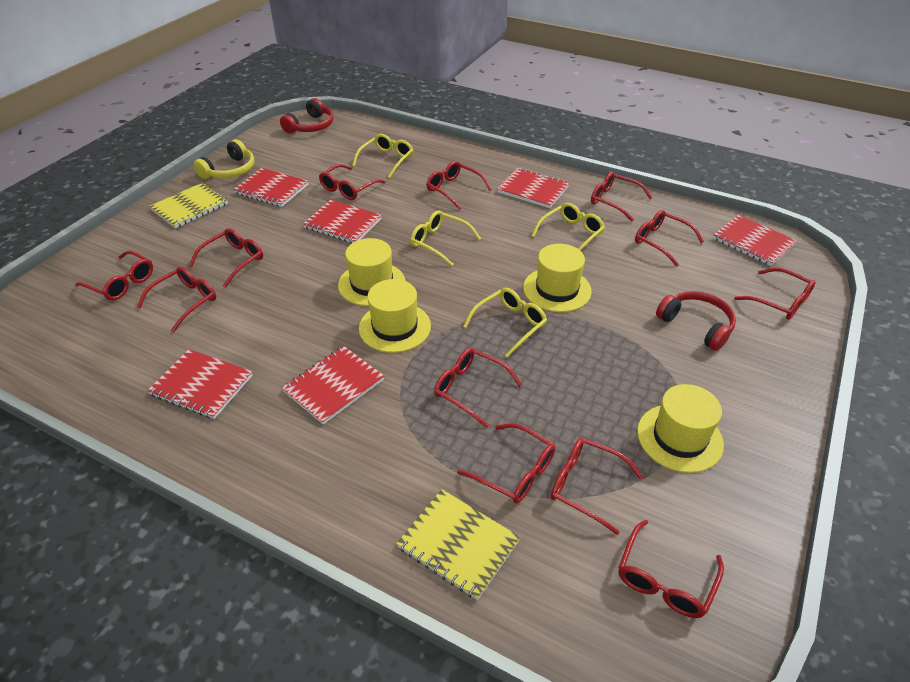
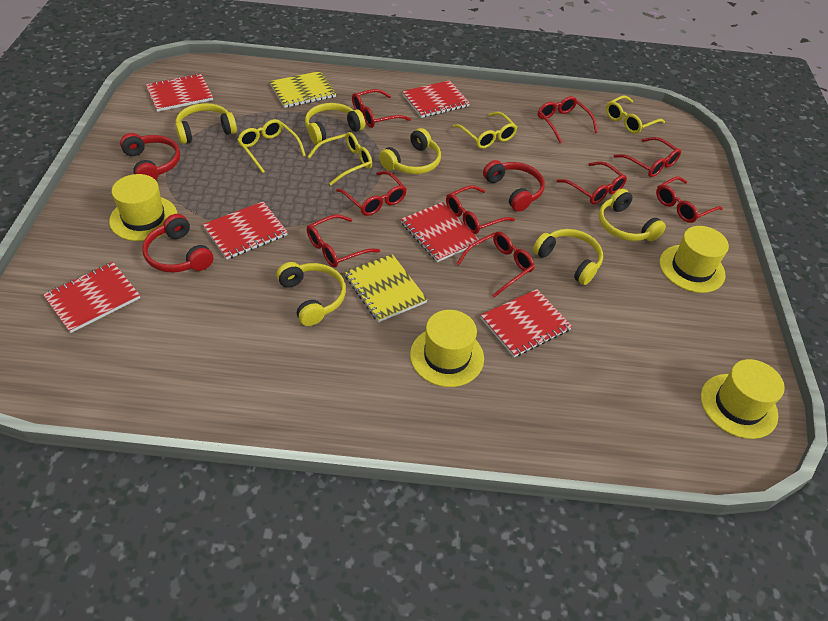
red glasses: [75,251,153,300] [137,267,216,332] [189,228,263,288] [319,164,385,200] [426,161,492,210] [434,348,522,428] [457,423,555,504] [551,438,643,535] [591,172,652,221] [618,520,724,618] [635,210,704,267] [734,268,816,320] = 12 -> [307,215,380,268] [336,171,407,216] [352,89,411,128] [446,185,515,234] [456,232,534,298] [538,96,598,143] [557,161,627,204] [613,137,681,177] [656,176,723,223] = 9
red headphones: [280,98,333,134] [656,291,736,351] = 2 -> [120,133,180,180] [142,214,213,273] [483,160,545,212] = 3
yellow headphones: [194,139,255,179] = 1 -> [175,103,237,144] [277,262,346,326] [305,103,365,144] [379,128,441,174] [533,229,603,285] [599,189,666,241] = 6

